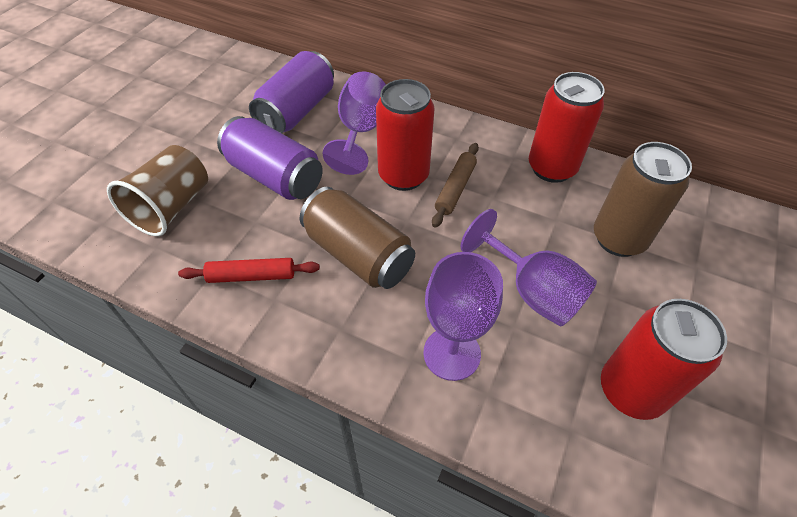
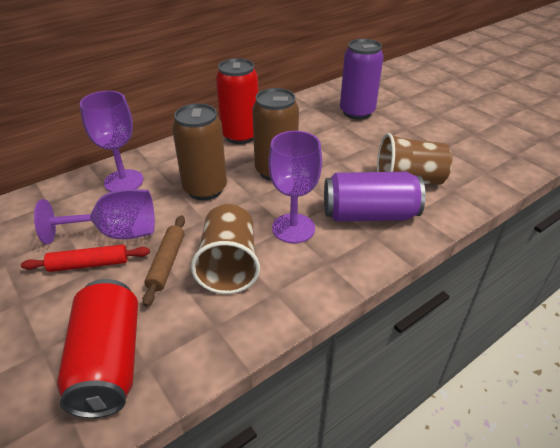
brown cup: [107,145,208,236] = 1 -> [191,204,260,294] [377,133,452,185] = 2
red can: [376,79,435,191] [529,72,605,183] [601,299,727,420] = 3 -> [57,279,138,418] [216,58,258,144] = 2

